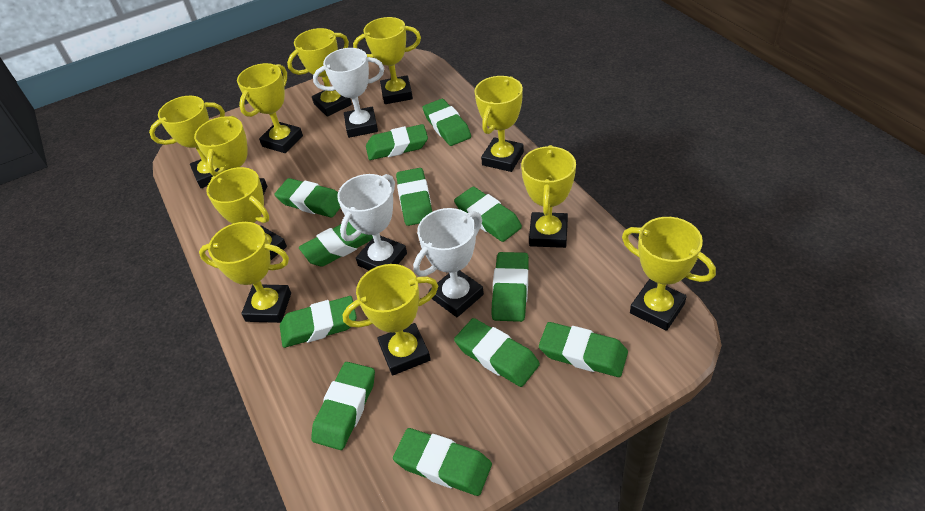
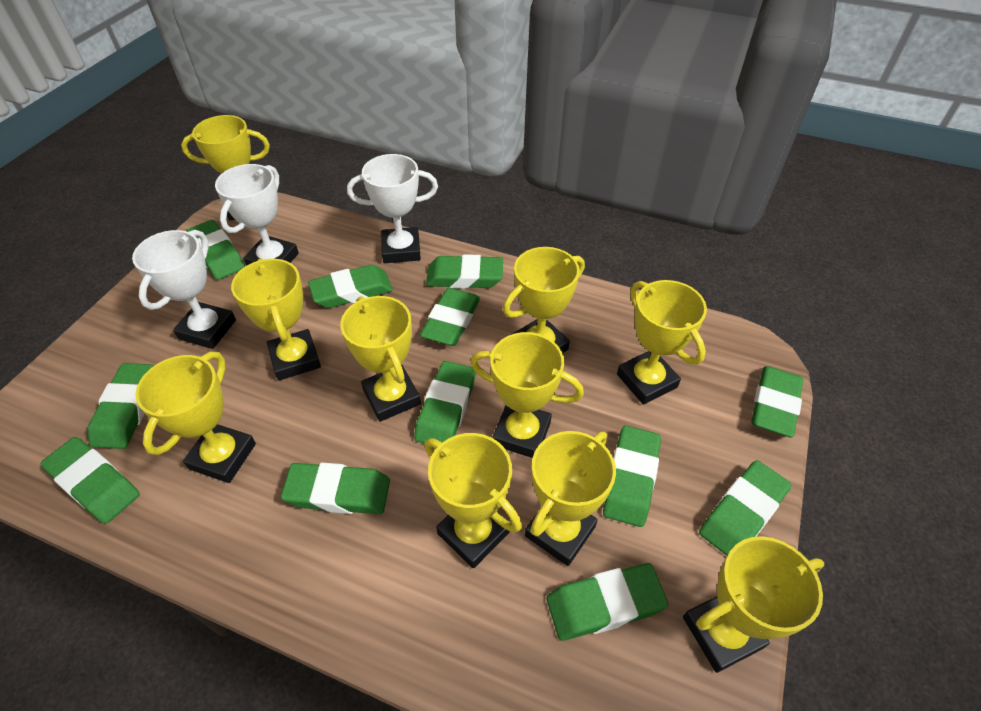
yellow trophy: [149,96,225,188] [194,116,267,195] [199,222,291,323] [206,167,287,261] [237,63,303,153] [287,28,352,117] [342,264,438,375] [353,17,421,104] [474,76,524,172] [521,145,576,248] [622,217,716,331] = 11 -> [135,352,256,483] [181,115,270,220] [231,258,321,381] [340,296,421,422] [424,433,522,568] [470,332,584,458] [503,247,585,353] [525,431,616,566] [617,280,707,405] [683,536,824,673] = 10

